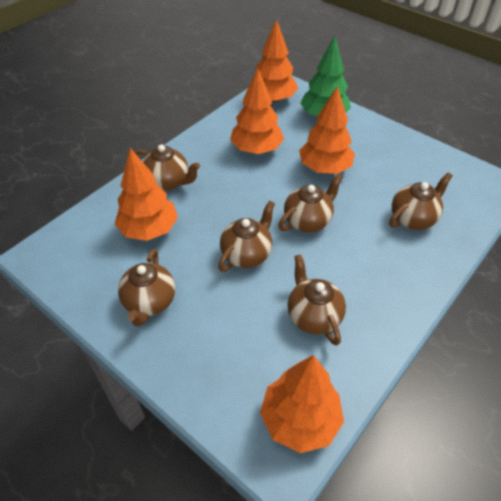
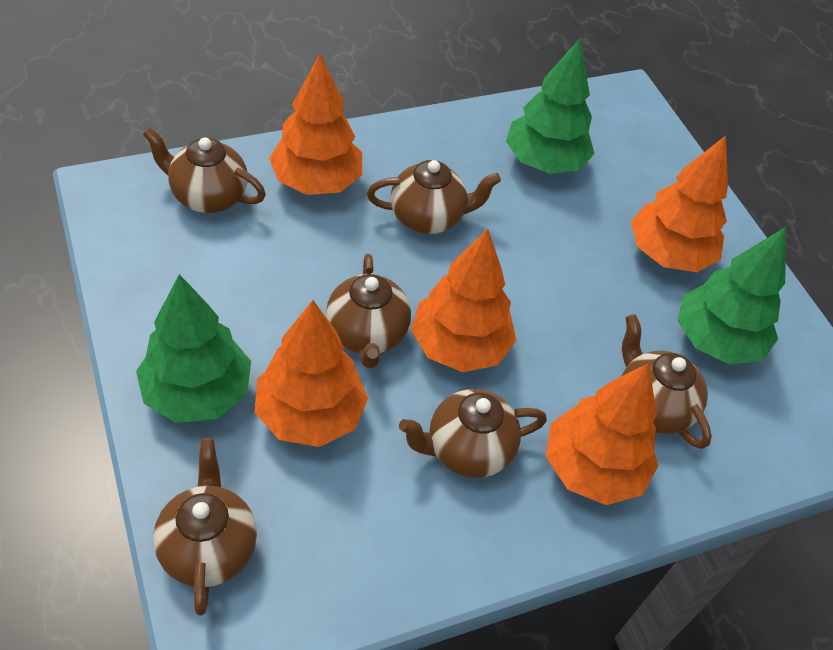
green tree: [300,36,351,116] = 1 -> [136,274,251,423] [506,39,595,174] [677,227,786,365] = 3

